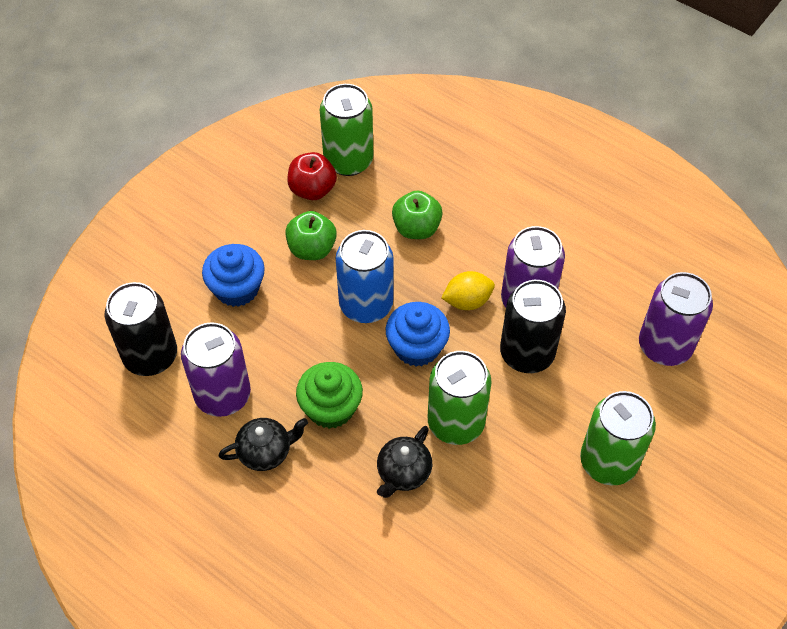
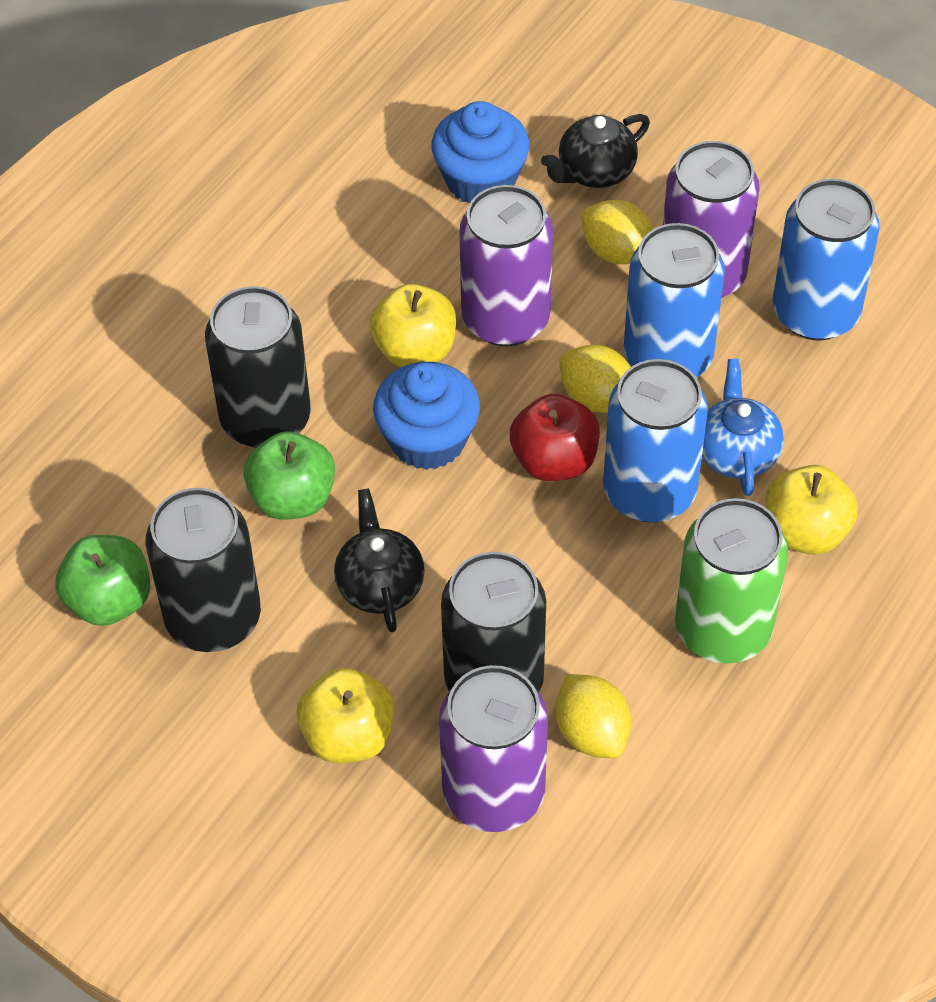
black can: [105,282,177,376] [500,280,566,373] = 2 -> [146,488,261,652] [205,286,311,448] [441,552,546,692] = 3
blue can: [336,230,393,323] = 1 -> [603,359,708,523] [624,223,725,377] [773,179,880,340] = 3
blue teapot: none = 0 -> [702,359,784,496] = 1
green can: [320,84,373,176] [428,351,492,445] [580,391,656,485] = 3 -> [675,498,788,664] = 1
green cupcake: [296,362,363,429] = 1 -> none = 0
yellow apple: none = 0 -> [297,668,395,763] [369,284,456,367] [765,465,858,555] = 3
yellow lemon: [441,271,495,310] = 1 -> [556,674,631,758] [559,345,631,413] [581,200,653,265] = 3

